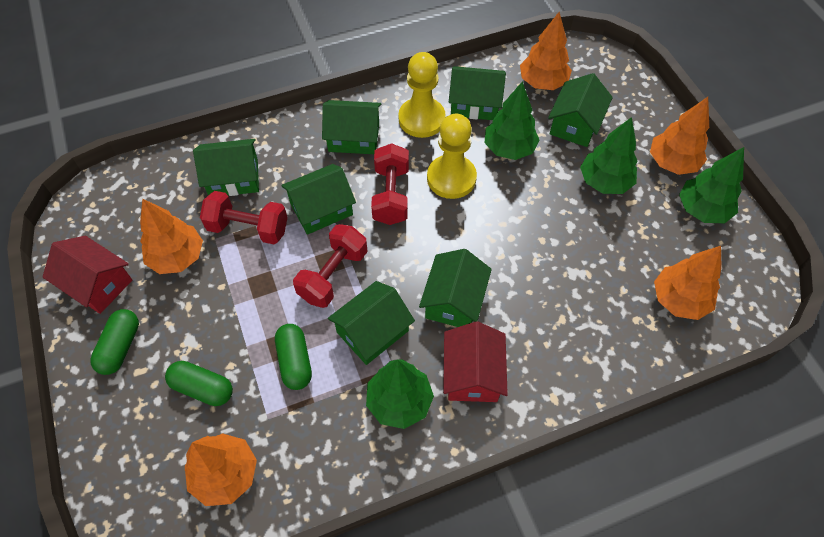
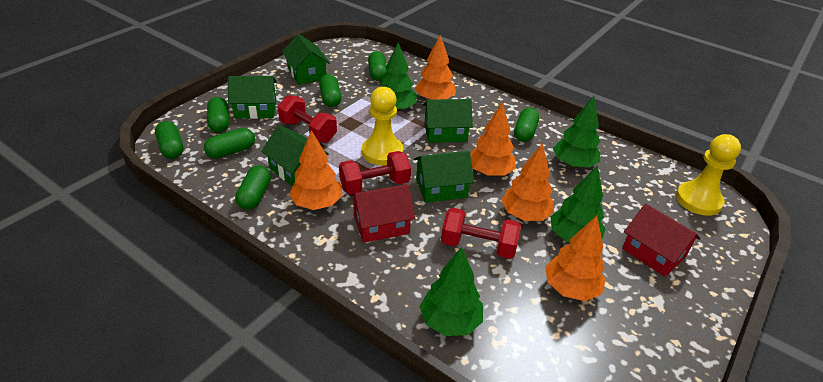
green capsule: [90,309,139,375] [165,361,233,406] [275,324,312,390] = 3 -> [155,121,184,159] [204,128,255,159] [207,97,229,133] [235,165,271,210] [319,74,342,107] [368,51,387,81] [514,108,539,142] = 7
green house: [193,139,259,196] [281,164,356,235] [322,100,381,154] [328,281,415,365] [419,249,492,327] [449,66,506,120] [548,73,613,147] = 7 -> [228,76,277,119] [261,125,329,186] [282,34,330,85] [414,151,474,203] [423,99,473,143] = 5

